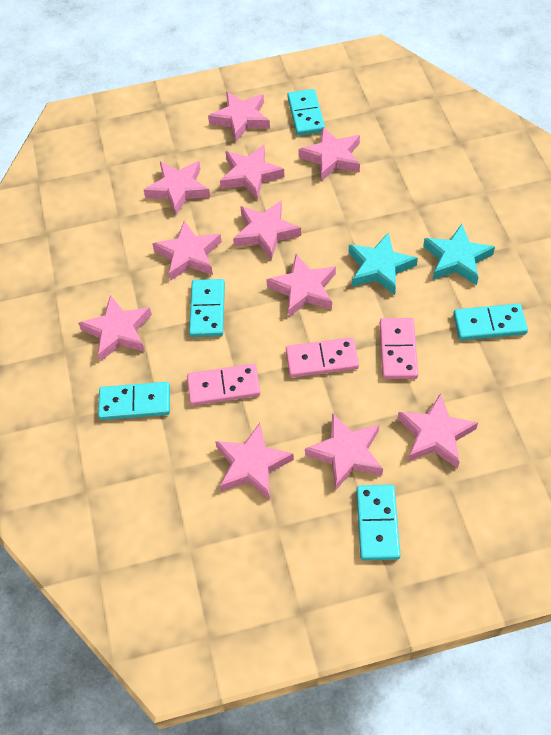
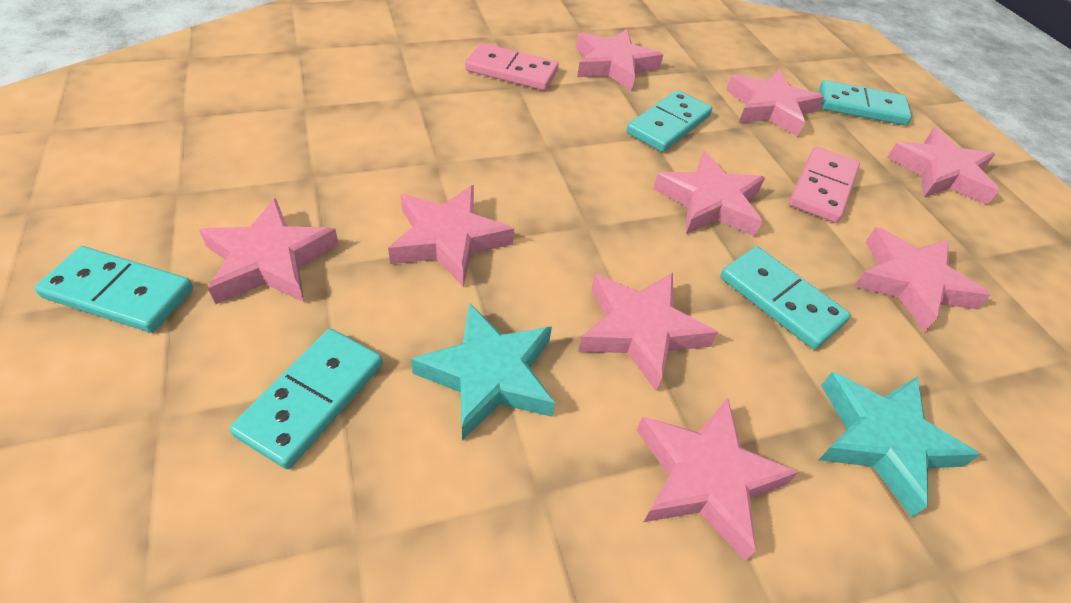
pink domino: [187,364,260,406] [286,338,359,378] [380,318,418,379] = 3 -> [465,43,559,90] [789,147,860,223] = 2
pink star: [78,295,152,362] [144,161,210,215] [152,220,222,281] [208,92,270,142] [215,423,294,500] [220,145,285,200] [233,201,301,260] [266,254,336,317] [298,127,360,181] [305,413,383,490] [397,393,478,469] = 11 -> [199,198,339,304] [388,185,514,287] [576,29,663,91] [578,273,718,391] [637,398,798,561] [653,151,765,236] [726,69,824,137] [854,227,991,332] [887,128,999,205] = 9

